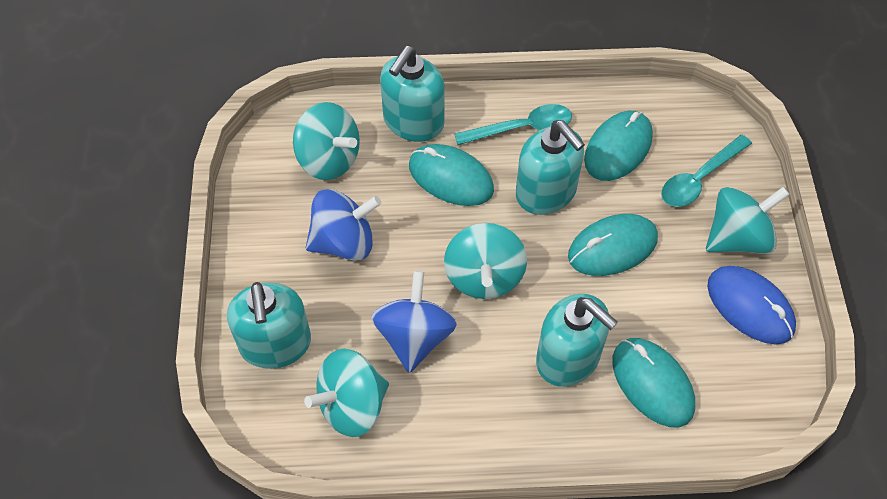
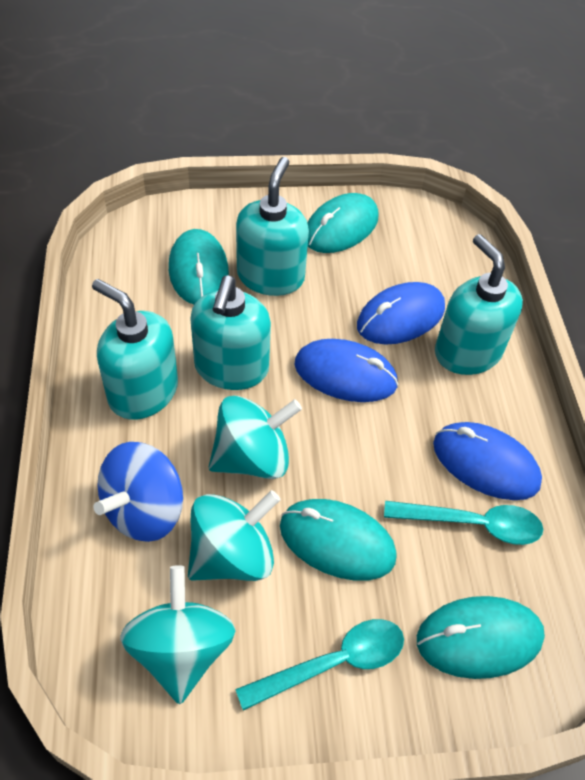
blue mouse: [707,266,796,345] = 1 -> [294,339,399,402] [357,282,445,344] [433,422,542,500] = 3
blue spinning top: [306,189,381,261] [372,270,457,373] = 2 -> [93,442,183,542] = 1
turquoise spinning top: [293,102,360,180] [304,349,389,437] [444,223,527,299] [706,187,790,254] = 4 -> [120,565,236,704] [188,490,281,581] [209,396,302,479] = 3

